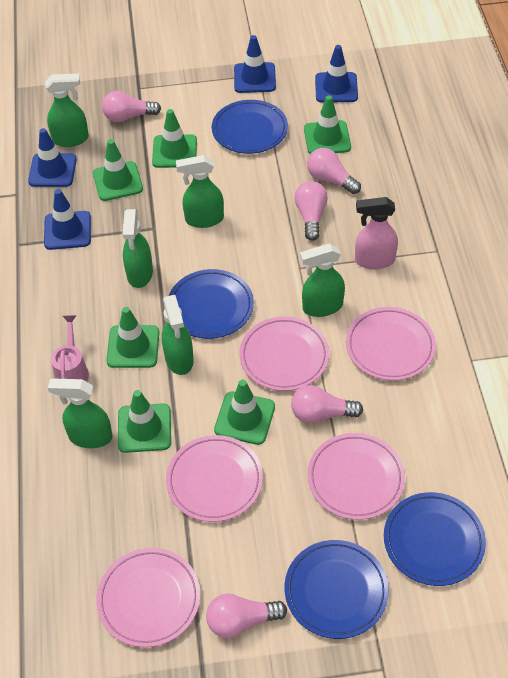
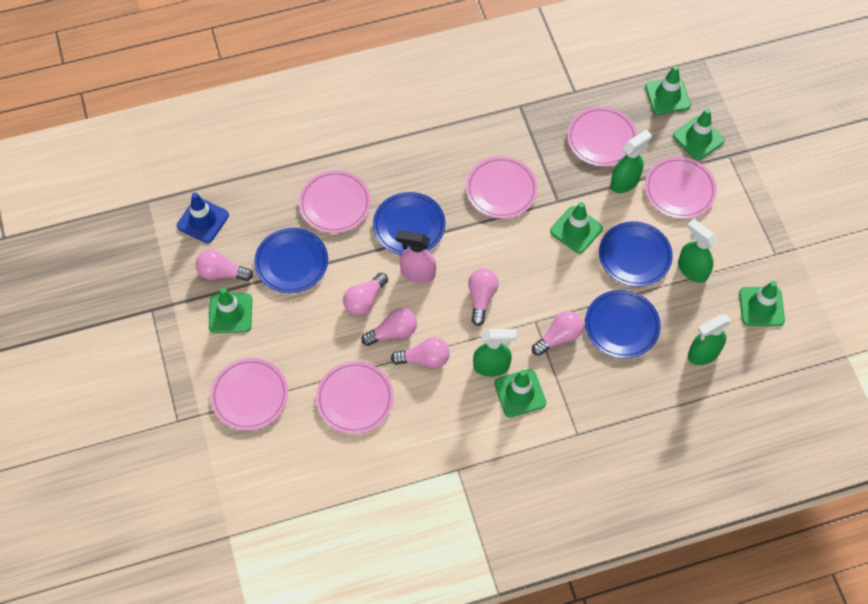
blue traffic cone: [28,128,77,187] [44,189,91,250] [234,35,276,93] [315,45,358,103] = 4 -> [177,193,229,243] = 1
green spray bottle: [45,73,89,147] [48,378,112,448] [122,209,153,288] [162,295,194,375] [176,155,224,228] [300,244,345,317] = 6 -> [473,329,517,377] [611,130,652,193] [678,219,717,283] [688,315,731,365] = 4
pink light bulb: [102,91,161,122] [206,593,287,638] [291,385,363,423] [294,181,328,241] [307,148,361,194] = 5 -> [195,250,253,281] [343,273,388,316] [361,308,417,346] [391,337,450,368] [468,268,499,326] [532,311,583,356] = 6
pink plate: [96,548,200,647] [166,435,263,522] [239,317,329,391] [307,433,405,520] [346,307,436,381] = 5 -> [210,358,288,430] [299,170,371,233] [316,361,394,434] [466,156,538,219] [567,107,637,166] [645,157,717,219] = 6
pink watering can: [51,315,89,382] = 1 -> none = 0

